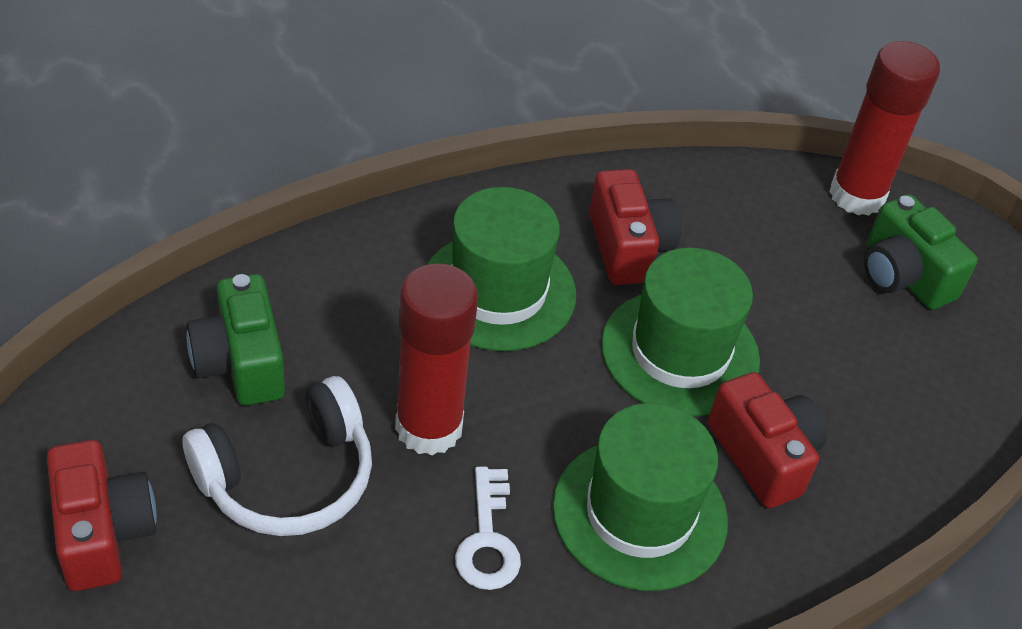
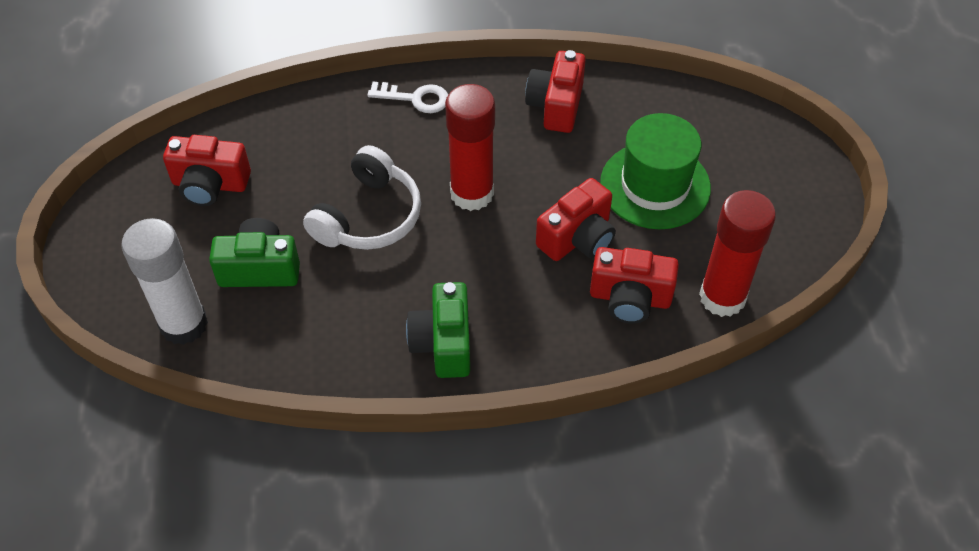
green hat: [427,187,576,351] [552,403,728,591] [601,248,760,416] = 3 -> [600,113,711,229] = 1
red camera: [47,440,157,591] [589,169,681,285] [708,372,827,508] = 3 -> [163,135,251,206] [525,50,586,133] [536,178,616,261] [590,247,679,324] = 4
white glue stick: none = 0 -> [121,218,208,345] = 1

